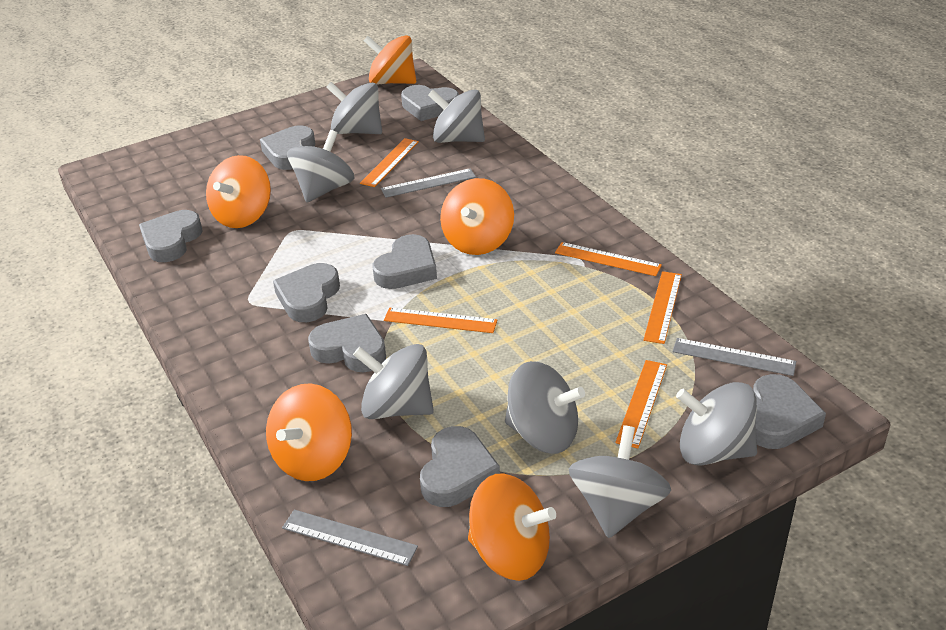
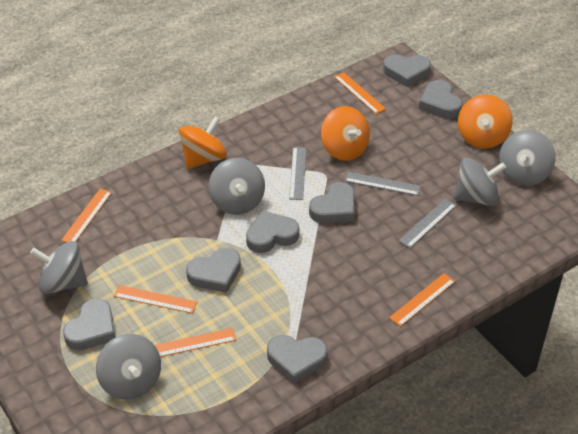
grey heart: [139,210,203,262] [260,125,315,170] [273,263,340,322] [308,314,386,372] [373,234,437,289] [401,85,459,121] [420,426,500,507] [753,374,826,449] = 8 -> [63,298,115,350] [186,248,241,293] [246,210,299,253] [267,335,327,384] [309,182,354,223] [383,54,431,87] [419,80,462,119] = 7
grey spinning top: [287,130,355,202] [326,82,382,134] [353,344,434,419] [428,89,485,143] [505,361,585,454] [569,425,671,538] [676,382,757,466] = 7 -> [30,241,88,294] [96,334,161,400] [208,158,265,215] [454,158,506,206] [499,130,555,186] = 5
orange spinning top: [206,155,271,228] [266,383,352,481] [364,35,416,84] [440,178,514,255] [468,473,556,581] = 5 -> [179,117,227,169] [321,106,370,161] [458,95,513,149] = 3

